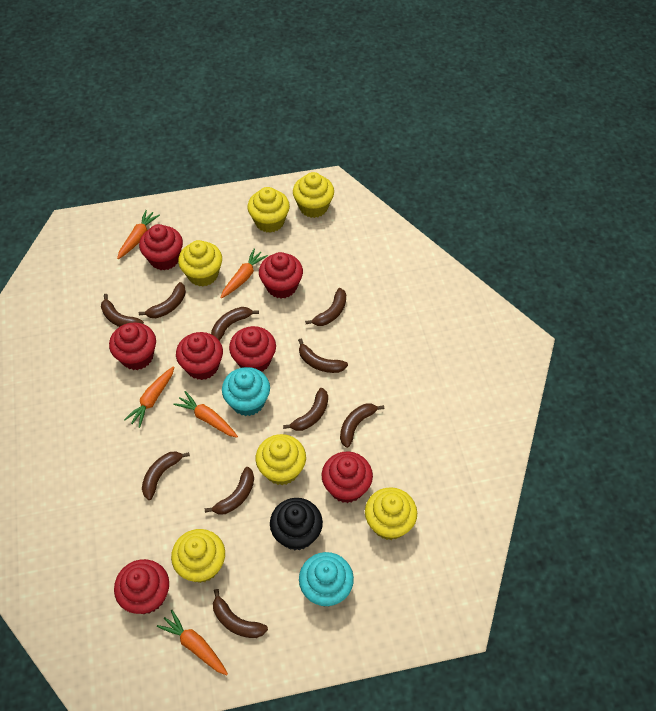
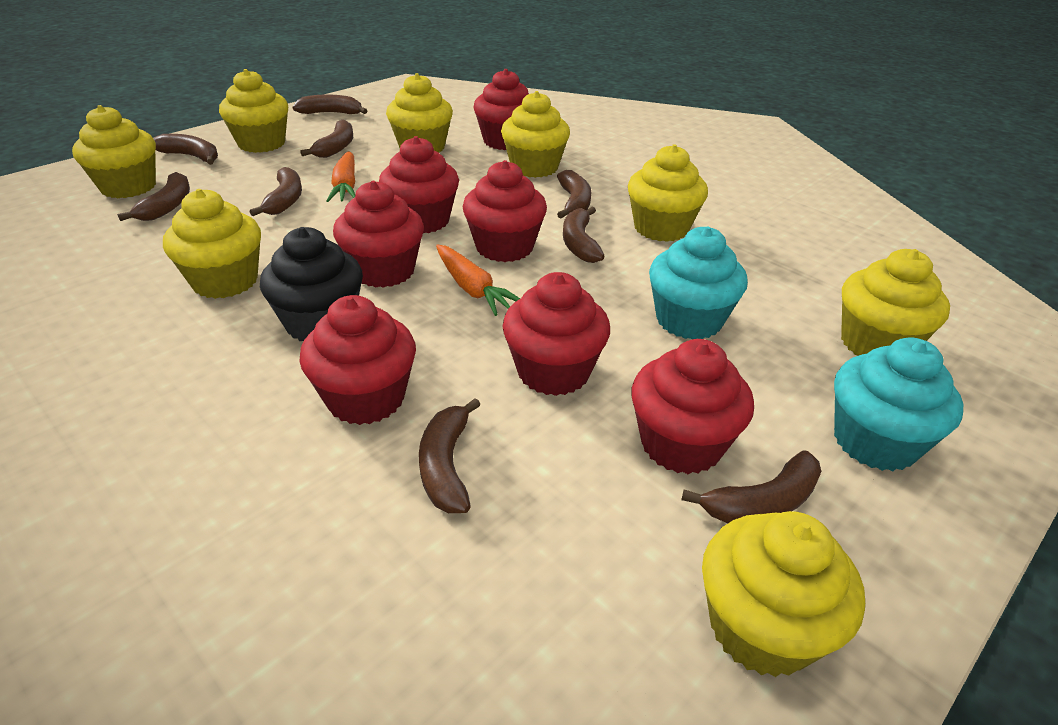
brown banana: [101,294,144,327] [139,282,186,318] [142,451,190,500] [205,467,254,514] [211,307,259,341] [213,589,268,638] [283,388,328,431] [298,339,348,373] [305,288,346,326] [340,404,384,448] = 10 -> [117,172,190,221] [154,134,218,165] [250,167,302,216] [292,94,367,114] [300,120,353,158] [419,398,481,513] [557,170,591,218] [563,207,605,263] [681,451,821,523] = 9
orange carrot: [117,210,160,259] [124,366,174,428] [157,609,228,675] [173,391,238,438] [220,249,268,299] = 5 -> [326,151,355,202] [436,244,520,316] = 2
yellow cupcake: [171,529,225,583] [178,240,222,286] [247,187,290,233] [256,434,306,485] [293,172,334,218] [365,487,417,540] = 6 -> [72,105,156,198] [163,189,261,299] [219,69,288,153] [386,73,453,153] [501,91,570,178] [628,144,708,242] [702,511,865,677] [841,249,950,356] = 8

